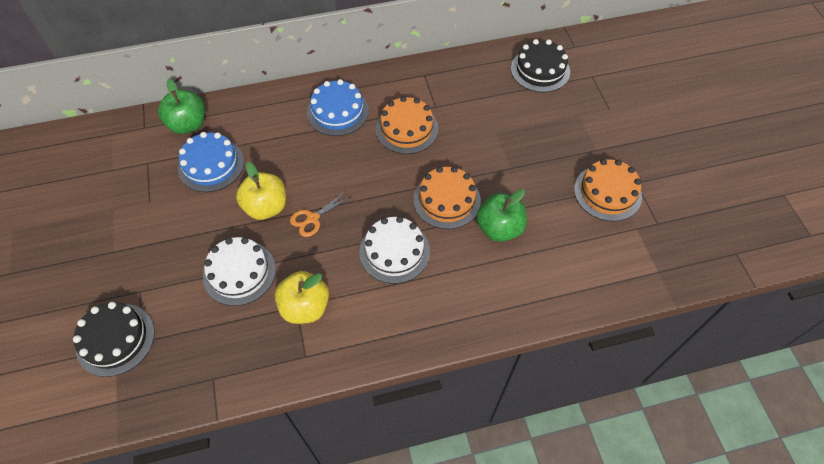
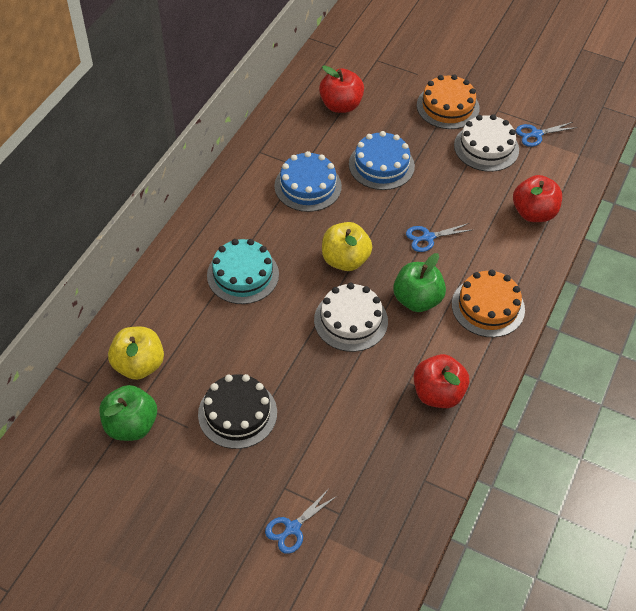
black cake: [73,302,155,377] [511,39,570,92] = 2 -> [198,374,277,449] = 1
blue scissors: none = 0 -> [265,489,337,554] [406,223,472,252] [516,122,577,147] = 3
orange cake: [376,96,438,154] [413,166,481,229] [574,159,642,221] = 3 -> [417,74,480,129] [452,270,525,337] = 2
orange scissors: [290,191,352,237] = 1 -> none = 0
red apple: none = 0 -> [319,65,364,113] [414,354,469,408] [513,175,562,222] = 3
turquoise cake: none = 0 -> [207,239,279,304] = 1

